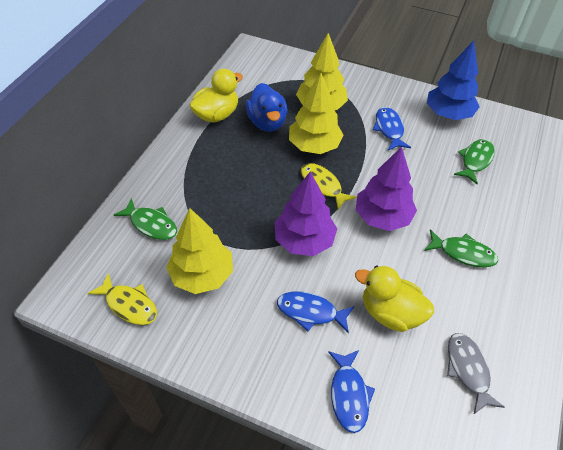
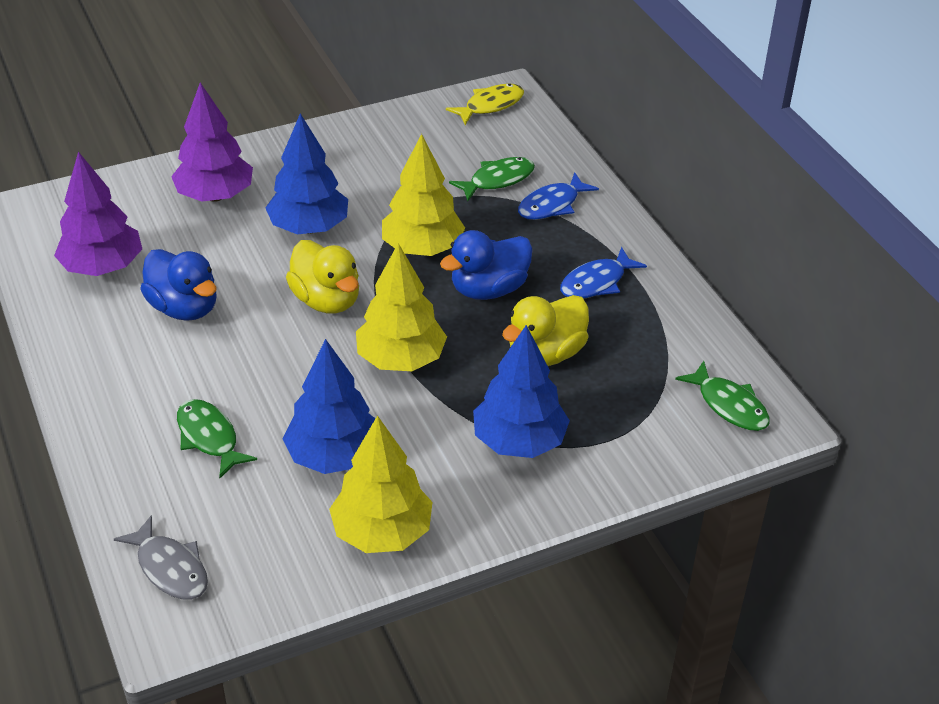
blue duck: [246,83,287,132] = 1 -> [140,249,216,321] [440,230,533,300] = 2
blue fish: [277,291,354,333] [328,350,375,433] [373,107,411,150] = 3 -> [518,172,599,220] [560,247,647,299] = 2
blue tree: [427,41,480,120] = 1 -> [265,113,348,234] [283,339,375,474] [473,325,570,458] = 3
yellow fish: [87,273,157,325] [301,163,357,210] = 2 -> [446,84,524,125] = 1

